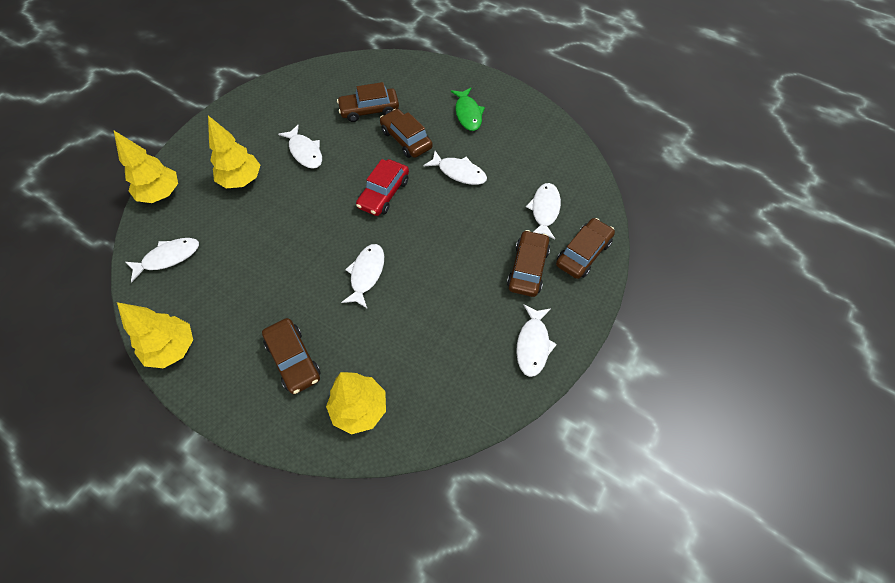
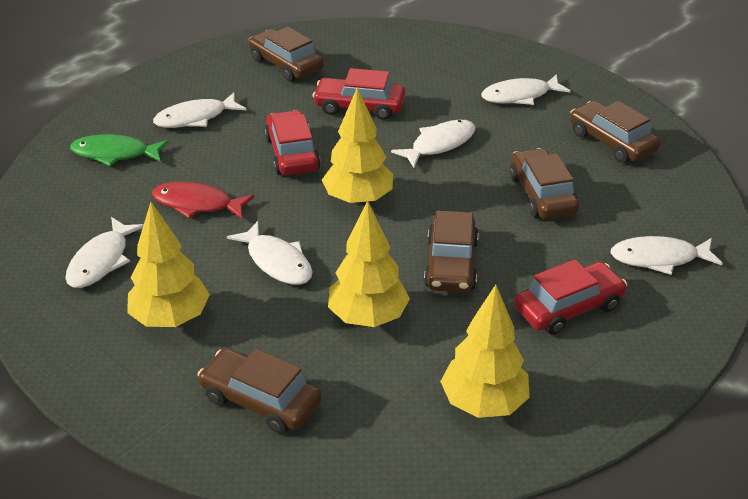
red car: [356,159,409,216] = 1 -> [264,110,321,175] [313,68,405,120] [514,260,627,335] = 3
red fish: none = 0 -> [152,182,254,219] = 1

